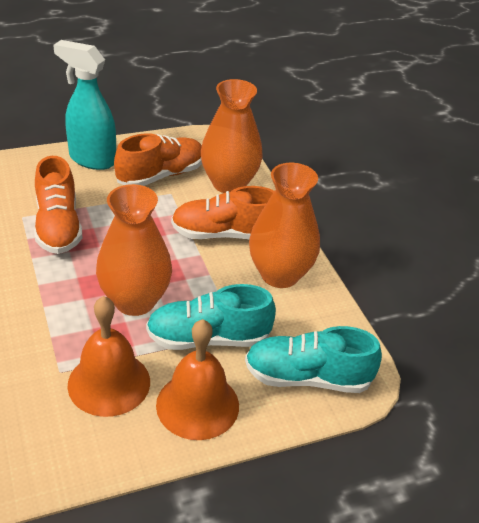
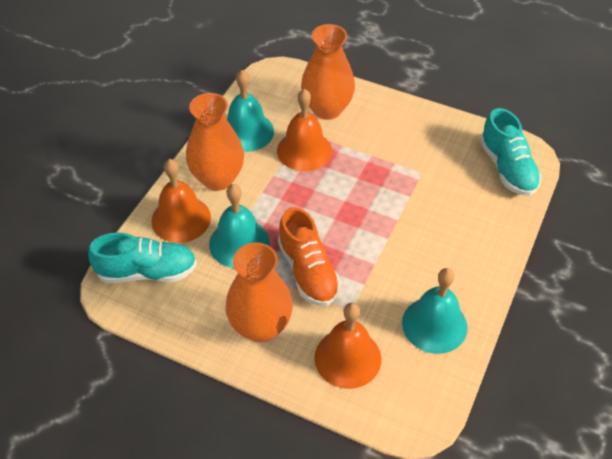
orange bell: [67,296,150,417] [156,319,239,440] = 2 -> [152,159,211,243] [277,89,332,171] [314,303,381,389] = 3
orange shoe: [34,156,82,254] [114,133,202,186] [171,186,274,239] = 3 -> [278,207,341,306] = 1
turquoise bell: none = 0 -> [209,184,270,268] [227,70,274,152] [402,268,468,354] = 3
turquoise spray bottle: [53,40,116,170] = 1 -> none = 0

